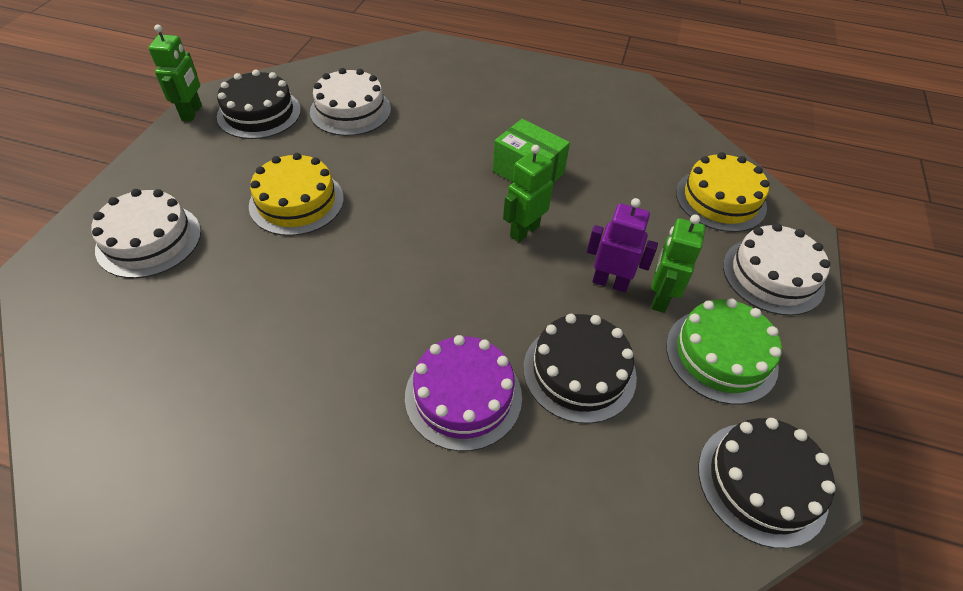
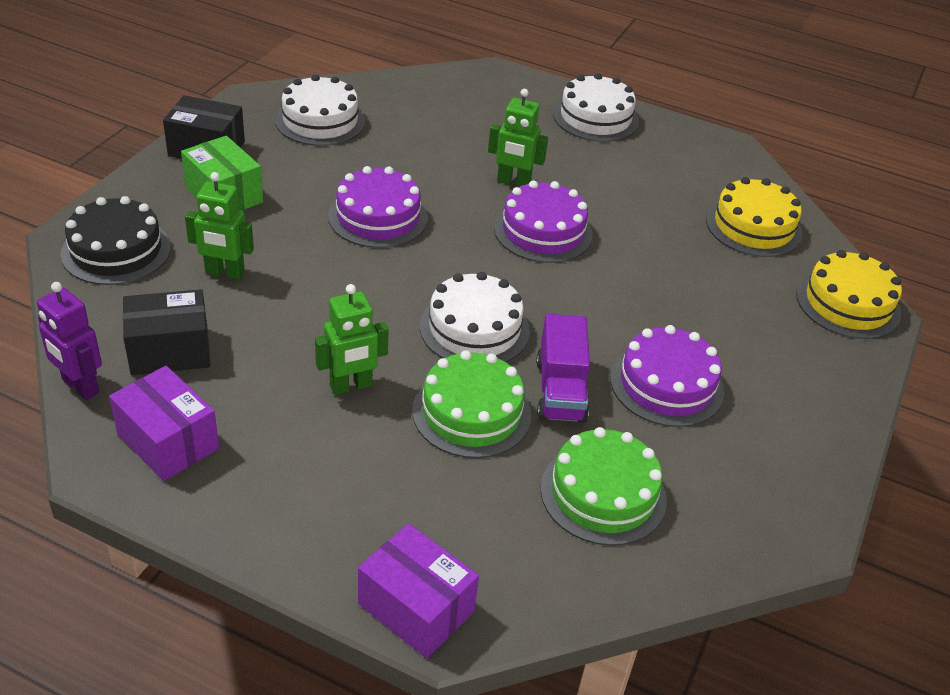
black box: none = 0 -> [123,289,211,375] [163,95,245,159] = 2
black cake: [217,70,301,139] [523,314,637,424] [698,418,836,548] = 3 -> [61,196,171,285] = 1
green cake: [666,298,782,405] = 1 -> [412,350,531,458] [541,427,667,546] = 2
purple box: none = 0 -> [109,366,219,481] [358,523,479,658] = 2
purple cake: [405,335,522,451] = 1 -> [328,166,428,248] [494,180,593,263] [610,325,724,427] = 3
purple truck: none = 0 -> [536,314,590,423] = 1

